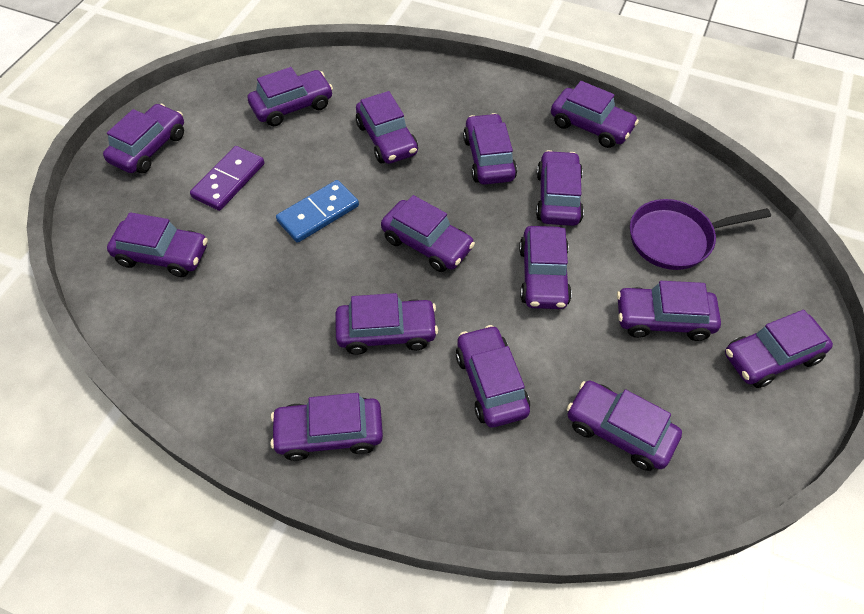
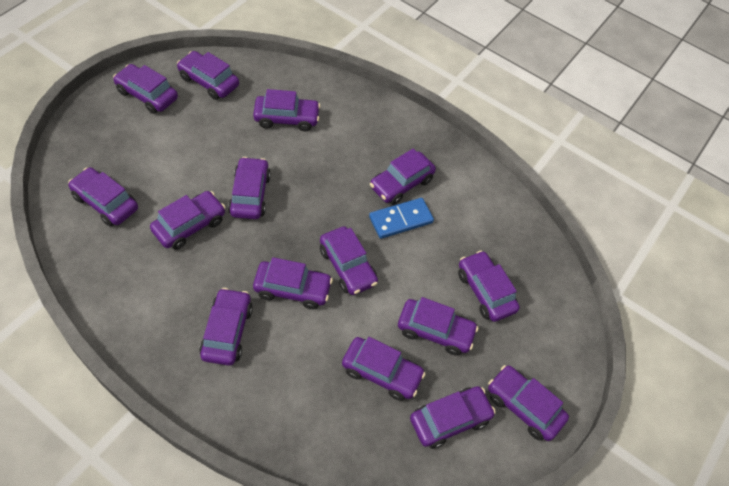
purple domino: [190,146,264,211] = 1 -> none = 0
purple pan: [630,199,771,270] = 1 -> none = 0

